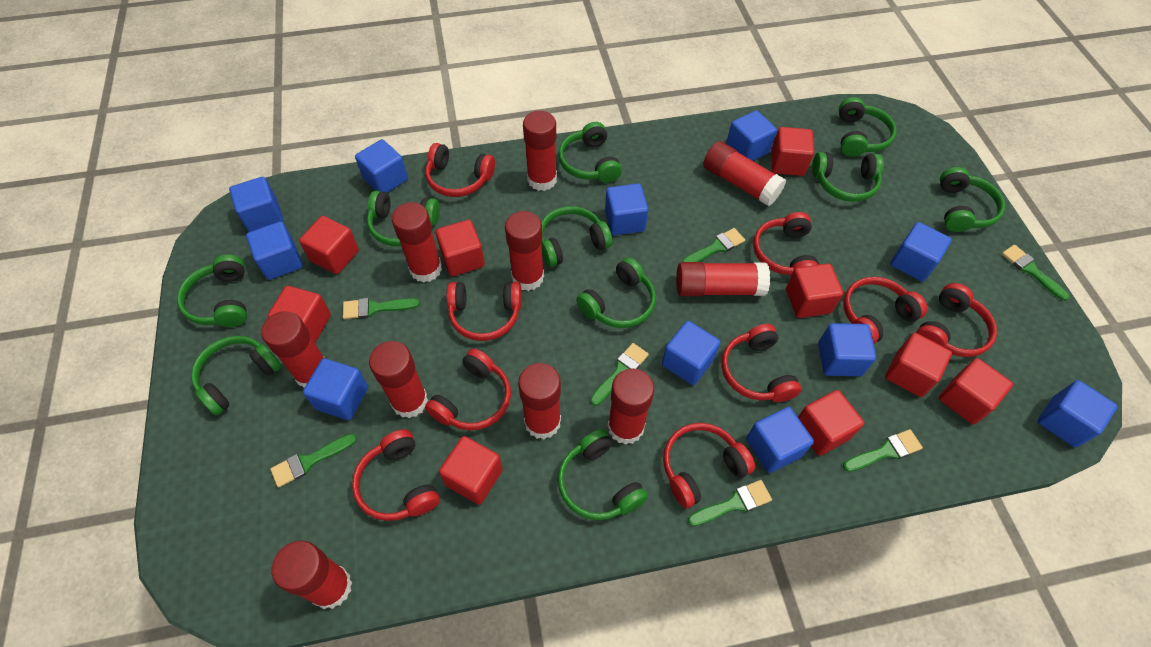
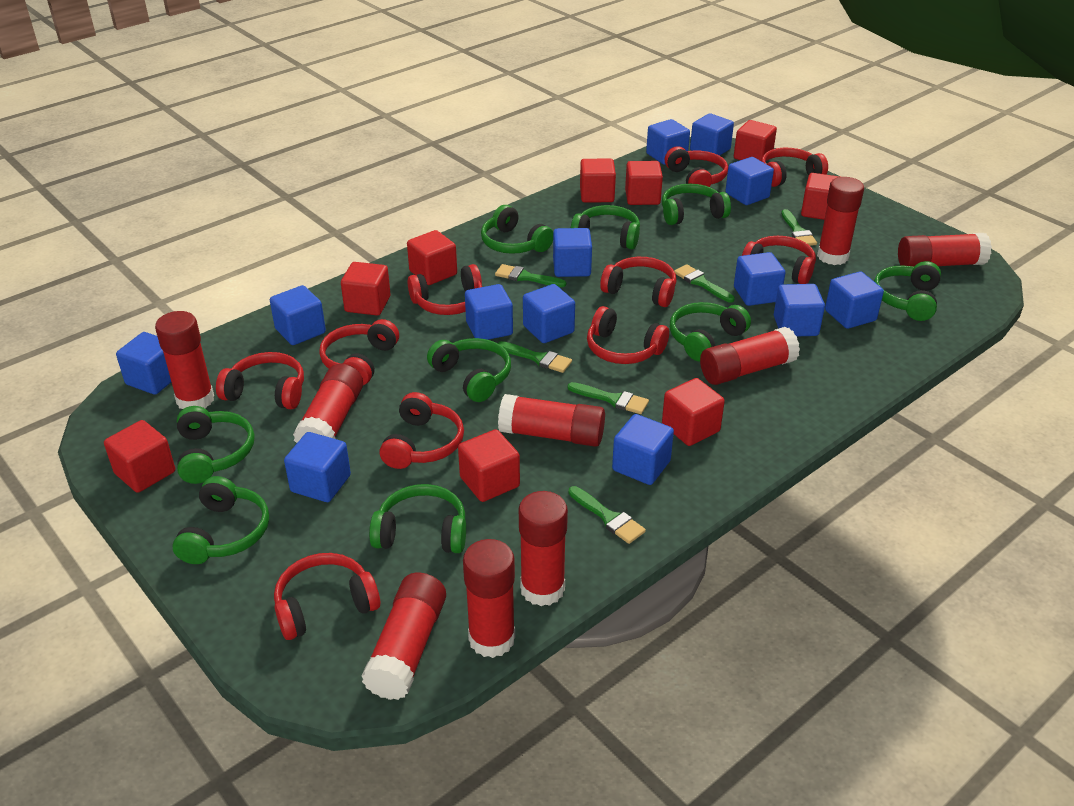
blue cube: [229,177,283,232] [246,221,303,280] [303,358,368,420] [355,139,408,193] [605,183,648,235] [662,321,720,385] [726,110,777,161] [746,407,814,473] [818,323,876,376] [890,222,952,281] [1038,380,1118,448] = 11 -> [116,332,171,395] [270,285,326,345] [284,432,351,502] [465,284,513,340] [523,284,575,343] [553,228,592,277] [612,414,674,485] [646,119,690,165] [690,113,734,156] [725,157,774,205] [734,252,785,306] [774,284,825,336] [825,271,884,329] = 13
green brush: [270,434,357,488] [343,298,420,319] [590,343,649,406] [682,228,745,262] [688,480,772,526] [843,429,923,472] [1002,245,1069,301] = 7 -> [495,264,566,287] [498,341,572,373] [567,382,649,414] [568,486,646,544] [674,264,735,302] [781,209,817,246] = 6
green headphones: [177,255,247,327] [191,336,282,415] [367,190,440,246] [541,206,612,267] [558,122,622,183] [558,429,648,520] [576,257,656,328] [812,152,884,202] [839,97,897,157] [940,167,1005,232] = 10 -> [173,476,269,564] [177,406,254,484] [369,484,466,553] [427,338,511,402] [481,205,553,254] [571,205,640,249] [662,184,731,225] [670,302,751,361] [874,261,941,321] = 9
red glue stick: [261,311,325,388] [272,541,352,609] [369,341,428,418] [392,202,442,283] [505,211,544,291] [518,363,561,439] [523,111,557,191] [608,368,654,445] [676,262,770,296] [703,141,786,206] = 10 -> [155,311,214,409] [293,364,363,443] [362,573,446,700] [463,539,515,658] [498,394,605,447] [519,491,568,606] [700,327,800,385] [817,177,864,265] [898,233,992,267] = 9
red headphones: [352,429,440,521] [425,348,511,431] [426,143,495,197] [447,282,522,341] [663,423,755,508] [721,324,802,402] [753,212,819,276] [843,277,927,344] [916,283,997,357] = 9 -> [216,352,304,409] [274,553,380,640] [319,319,399,385] [379,392,464,469] [408,264,482,315] [587,306,669,364] [600,257,677,307] [665,146,728,194] [742,236,816,284] [761,148,828,187] = 10

